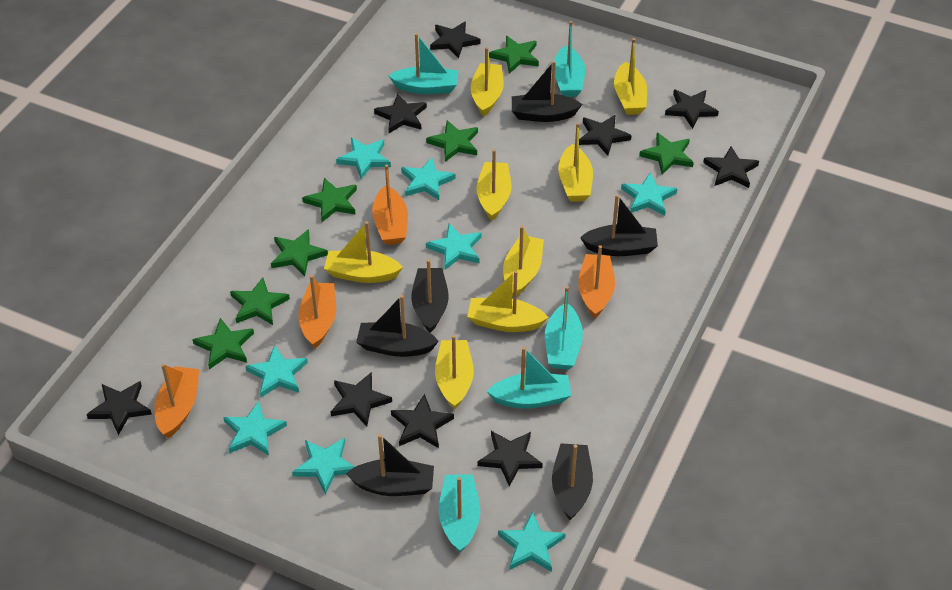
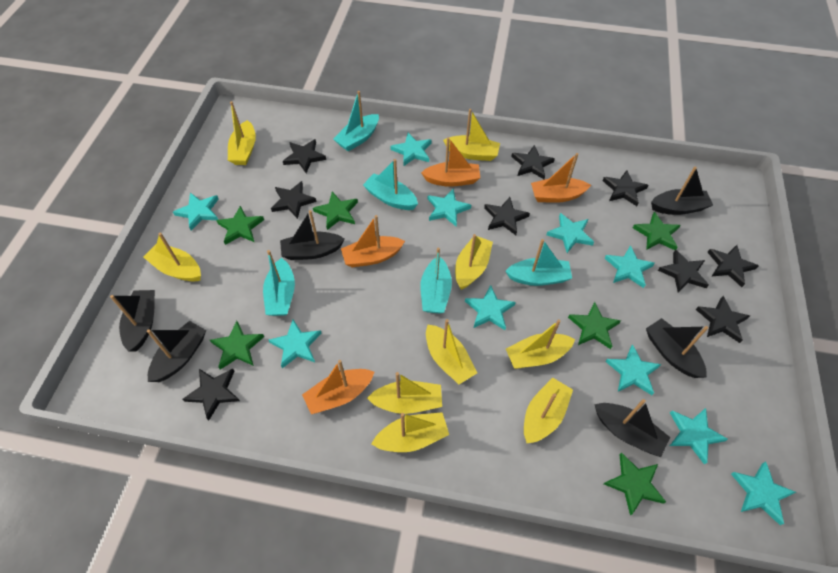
green star: [193,318,254,369] [230,277,290,325] [271,229,328,276] [302,178,357,222] [426,120,478,162] [489,36,539,74] [639,132,694,175] = 7 -> [210,321,264,370] [216,206,264,245] [313,192,358,230] [568,302,621,349] [604,453,666,515] [633,212,681,250] = 6
turquoise star: [223,401,287,456] [245,345,308,397] [292,438,355,495] [336,138,391,179] [401,157,456,200] [426,224,482,270] [498,511,566,572] [621,173,677,216] = 8 -> [173,193,218,231] [269,320,322,368] [390,133,432,166] [428,189,471,226] [465,285,516,330] [546,213,594,253] [605,245,655,288] [605,344,661,395] [670,408,728,465] [731,462,796,525] = 10
yellow boat: [324,221,403,283] [435,335,474,410] [467,270,549,332] [471,47,504,117] [476,149,511,221] [503,226,544,296] [558,123,593,202] [614,38,647,115] = 8 -> [143,233,201,282] [228,101,256,165] [367,372,442,414] [371,412,449,452] [426,319,477,384] [443,109,500,161] [455,234,493,290] [506,319,575,369] [524,377,573,443] = 9

